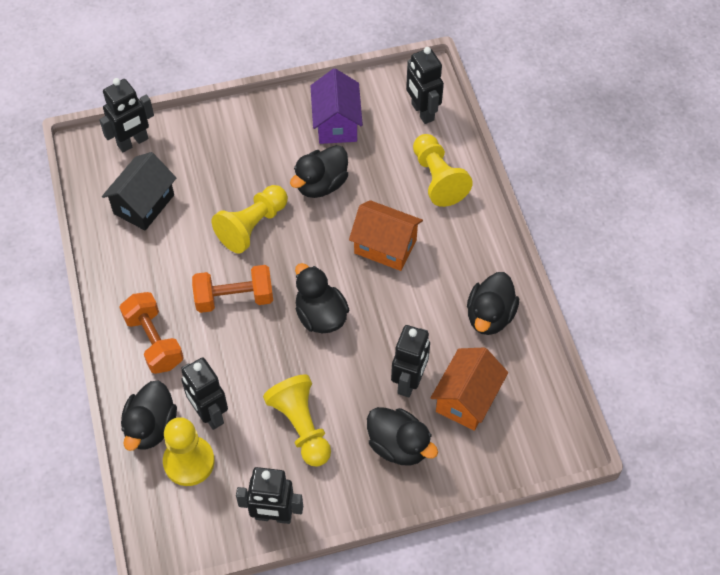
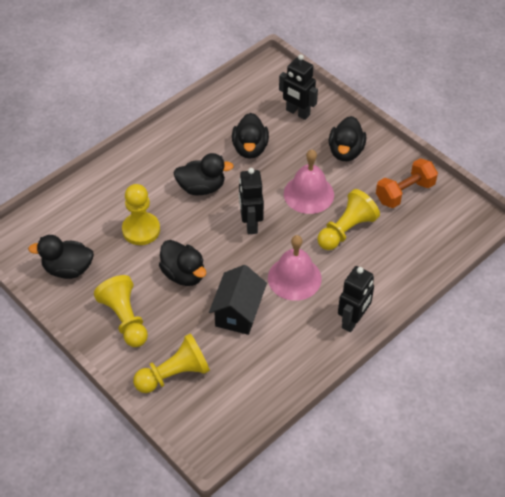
black robot: [99,78,154,152] [181,357,228,430] [236,467,303,524] [391,325,430,398] [406,47,444,124] = 5 -> [239,168,264,234] [279,54,318,120] [338,266,374,332] = 3
orange dumbbell: [119,292,184,374] [192,265,273,313] = 2 -> [376,158,438,208] = 1
orange house: [349,200,423,271] [431,347,508,431] = 2 -> none = 0
pink bell: none = 0 -> [268,235,322,301] [284,150,334,214] = 2
purple house: [310,69,363,144] = 1 -> none = 0

